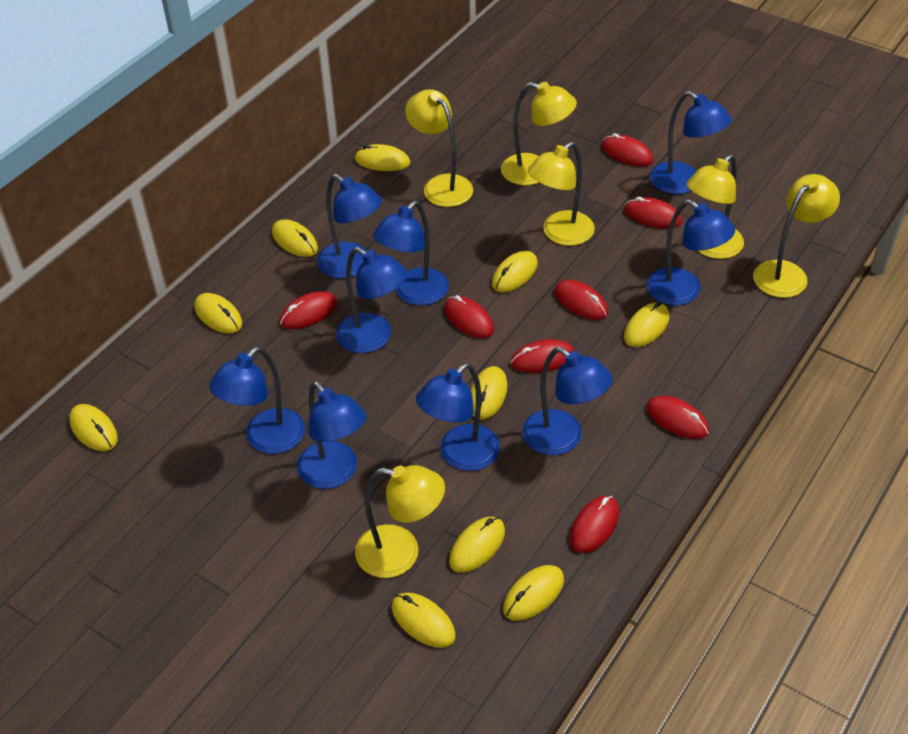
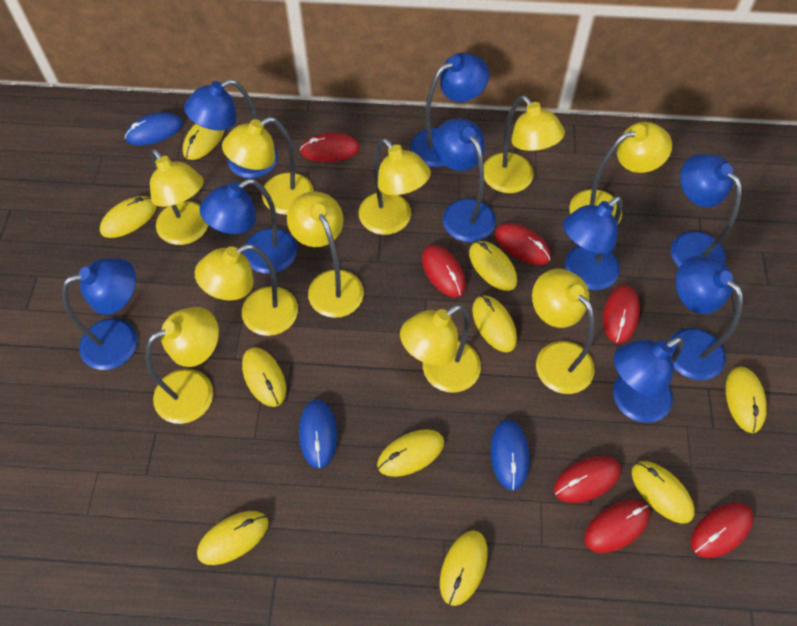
blue mouse: none = 0 -> [125,112,183,145] [299,399,337,469] [490,419,529,491] = 3
red mouse: [279,291,337,329] [444,295,494,338] [511,339,574,373] [555,280,608,320] [570,496,619,553] [602,133,653,166] [624,197,682,229] [646,395,709,439] = 8 -> [300,133,360,162] [422,245,466,297] [495,223,551,265] [554,456,621,503] [584,500,650,553] [603,285,640,344] [691,502,754,558] = 7
yellow lamp: [355,465,445,578] [405,89,473,207] [501,82,577,186] [528,141,595,246] [686,154,744,259] [753,174,840,298] = 6 -> [145,307,219,424] [150,149,209,245] [195,244,298,336] [222,117,314,215] [287,191,364,318] [359,138,431,235] [400,305,481,393] [484,95,565,193] [532,269,595,394] [569,122,672,224] = 10

